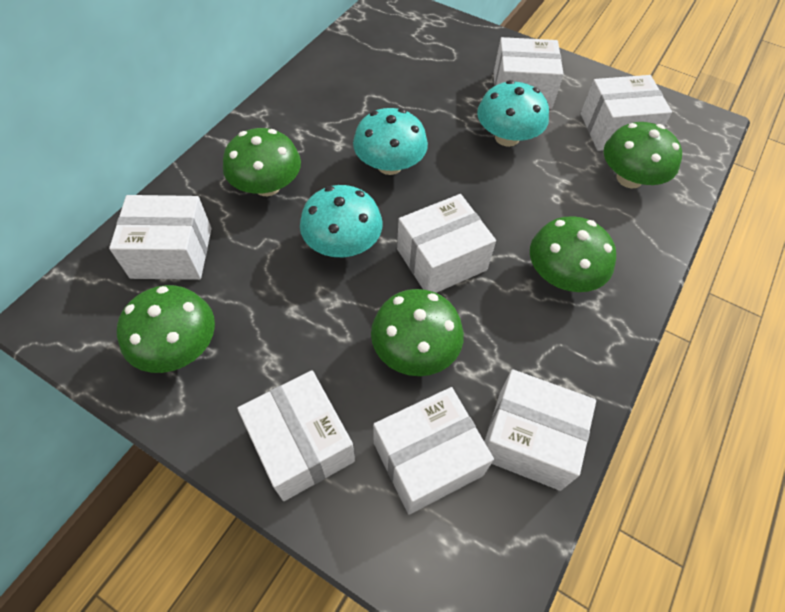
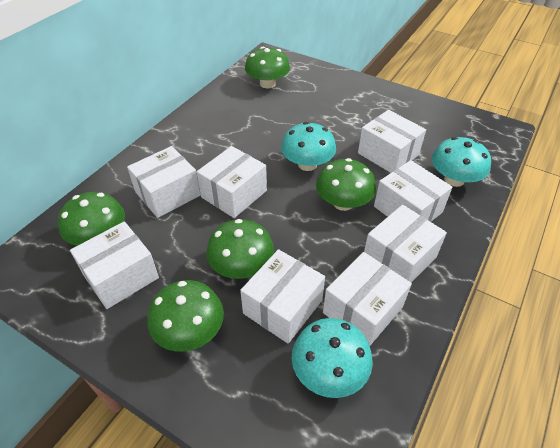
white box: [109,195,211,280] [237,371,355,501] [373,387,494,515] [397,194,496,293] [484,369,596,491] [494,37,564,109] [581,75,672,151] = 7 -> [70,221,159,309] [127,146,200,218] [197,146,267,218] [240,249,325,344] [323,252,412,346] [358,110,426,173] [364,205,447,282] [374,160,453,222] = 8

